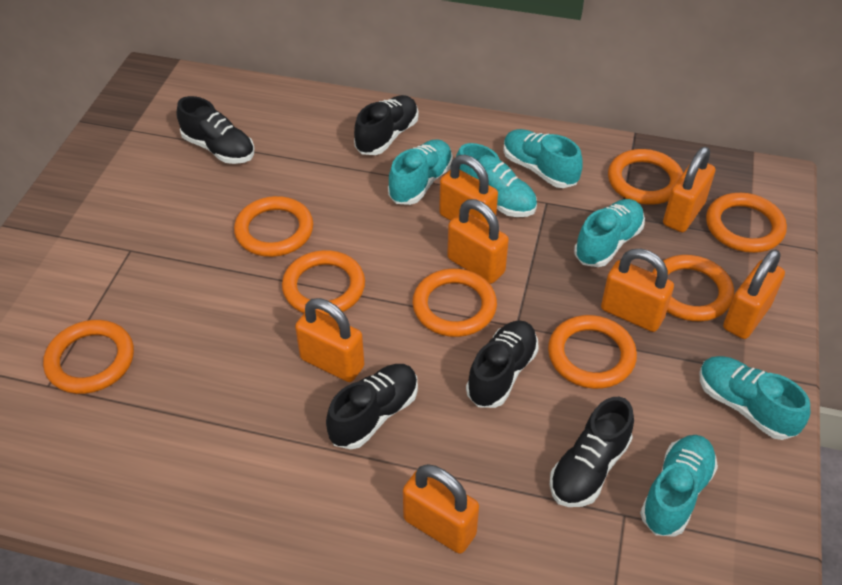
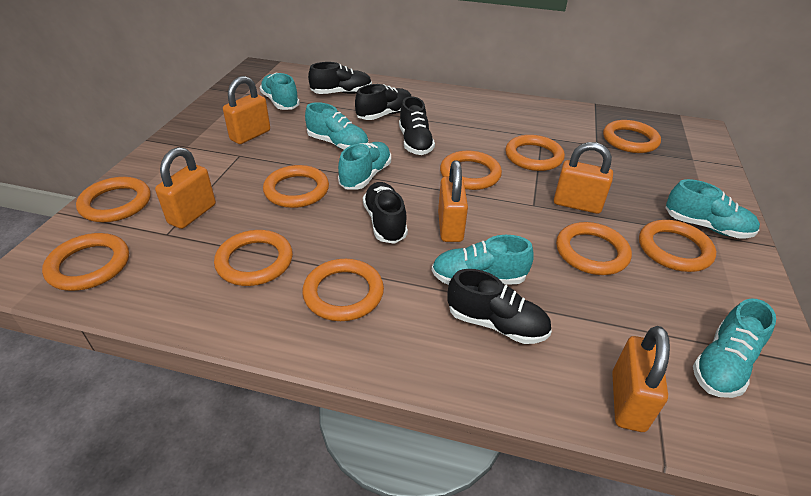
orange padlock: [295,298,364,382] [403,464,479,554] [439,155,498,224] [447,199,509,284] [601,249,674,332] [663,147,715,232] [723,249,785,339] = 7 -> [155,147,216,229] [223,76,270,144] [438,160,468,242] [554,142,613,214] [612,326,670,432] = 5
orange ring: [43,320,134,394] [234,196,313,257] [282,250,365,316] [412,269,497,337] [548,315,637,389] [608,149,683,205] [652,255,734,321] [706,193,787,253] = 8 -> [42,233,129,291] [76,177,151,222] [214,230,293,286] [263,165,329,208] [302,259,384,321] [440,151,502,190] [505,135,565,171] [556,222,632,275] [603,120,661,153] [639,220,716,272] = 10

